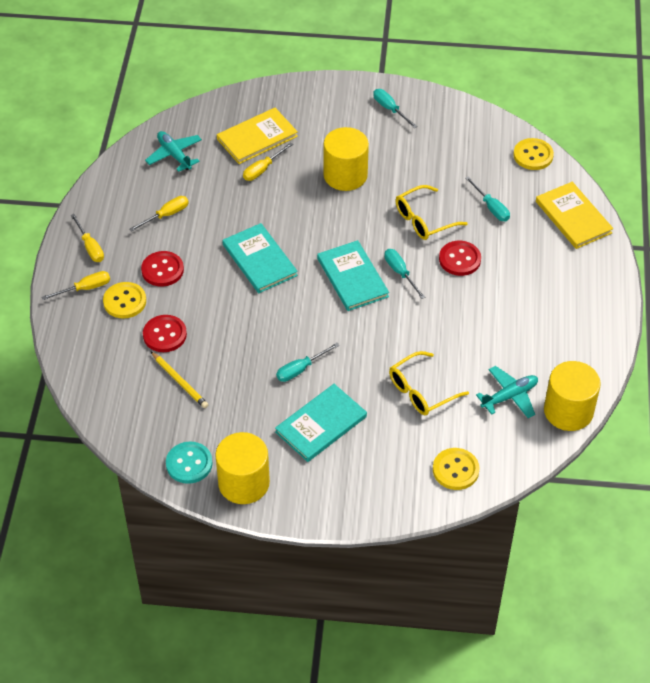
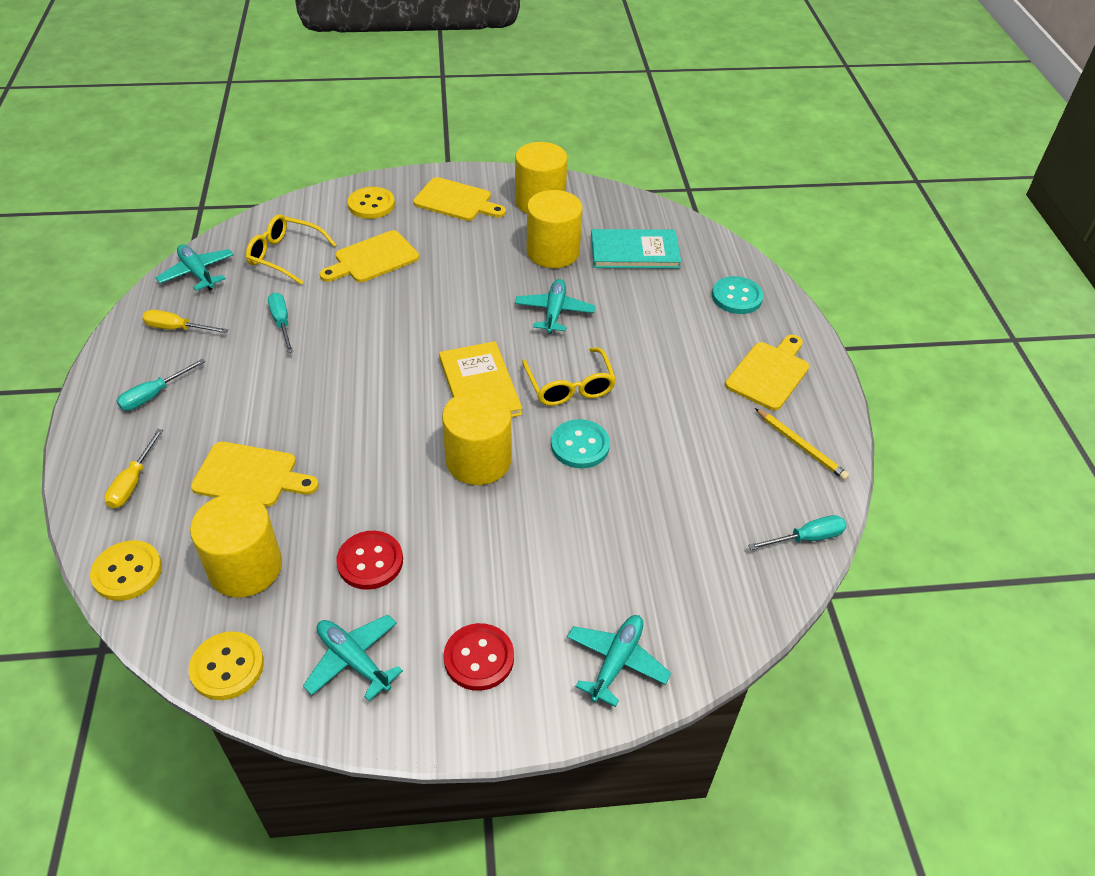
red button: [141,251,184,287] [143,315,187,352] [439,241,481,276] = 3 -> [336,531,403,590] [444,623,514,691] = 2
turquoise book: [223,223,298,293] [275,384,367,462] [317,240,389,311] = 3 -> [591,229,681,269] = 1
turquoise button: [166,442,212,484] = 1 -> [551,419,610,468] [712,276,764,314] = 2
turquoise plane: [145,131,202,172] [476,366,538,418] = 2 -> [155,244,234,291] [303,615,403,701] [515,279,595,334] [567,615,671,707] = 4
turquoise screwdriver: [276,343,340,382] [373,89,417,128] [384,249,425,299] [465,176,510,221] = 4 -> [117,359,205,411] [268,292,293,353] [748,515,847,550] = 3
yellow book: [217,108,298,164] [536,182,613,249] = 2 -> [439,341,522,417] = 1
yellow cutting board: none = 0 -> [191,442,319,507] [320,230,419,282] [413,177,506,221] [725,335,809,411] = 4
yellow cylinder: [215,432,270,504] [324,127,369,191] [544,361,601,431] = 3 -> [190,493,282,598] [442,390,511,485] [515,142,568,213] [527,190,583,268] = 4
yellow screwdriver: [42,271,110,300] [71,214,104,262] [130,196,189,232] [243,142,293,181] = 4 -> [104,429,163,509] [142,310,228,333] = 2

